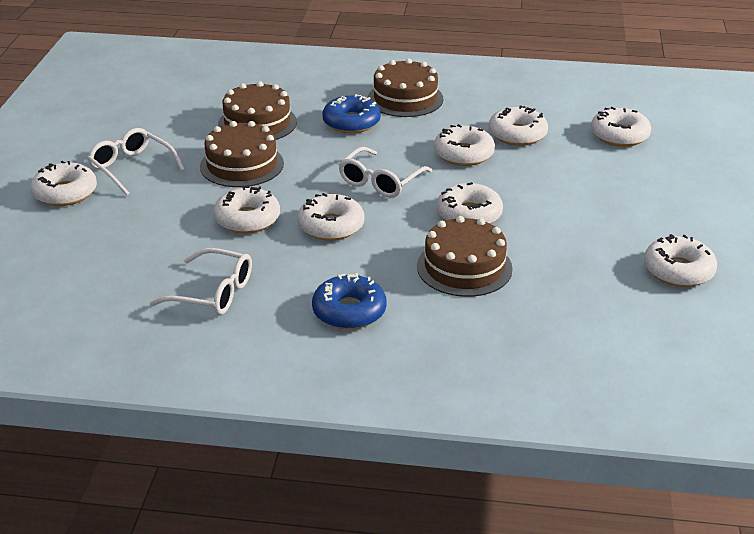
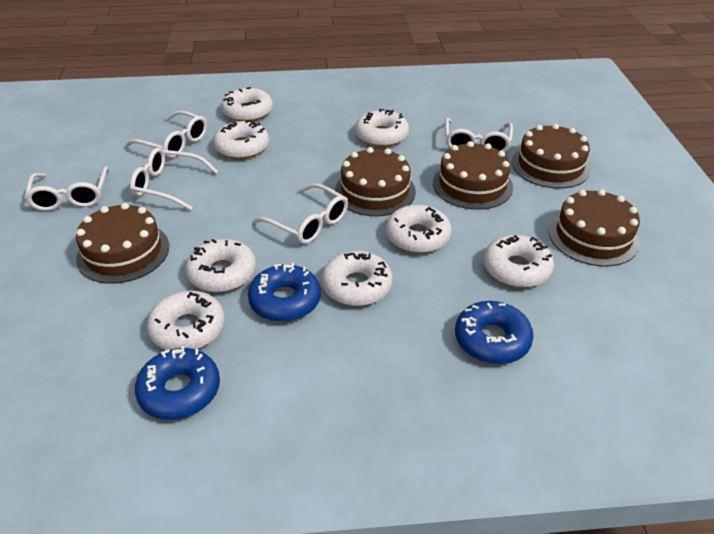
blue donut: [312,273,387,330] [322,94,381,133] = 2 -> [135,346,220,420] [248,263,321,322] [455,301,533,364] = 3
brown cake: [200,121,284,187] [218,81,297,140] [368,59,443,117] [417,216,513,297] = 4 -> [76,203,169,284] [335,147,416,216] [433,141,513,210] [512,124,591,188] [549,189,640,266] = 5
white glasses: [87,128,185,196] [150,248,252,315] [339,147,432,198] = 3 -> [24,166,109,211] [125,110,207,158] [130,148,218,211] [253,183,348,244] [445,118,513,152] = 5

